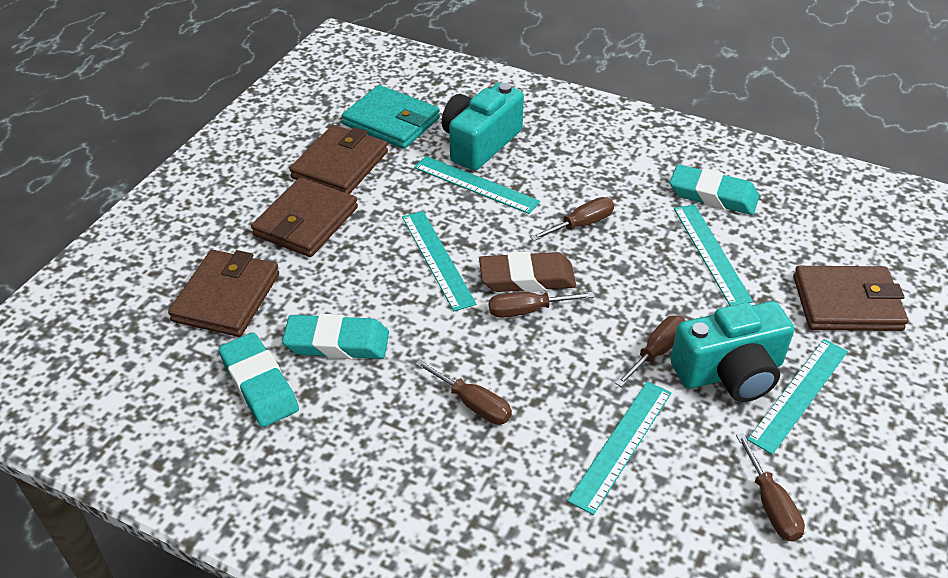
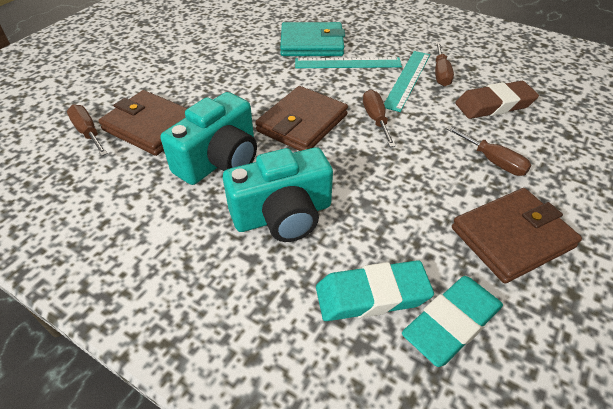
brown screwdriver: [415,359,512,425] [489,292,594,318] [530,197,614,241] [615,315,686,387] [736,433,805,542] = 5 -> [67,105,108,156] [363,90,396,147] [435,42,454,86] [445,125,532,176] = 4
brown wallet: [168,250,279,337] [251,177,358,257] [289,125,388,194] [793,266,908,331] = 4 -> [98,90,188,156] [255,86,348,151] [452,188,582,284] = 3
turquoise eraser: [219,332,299,427] [282,314,389,359] [670,164,759,215] = 3 -> [316,260,434,321] [402,276,503,367] = 2
turquoise ruler: [402,211,477,311] [414,156,540,214] [567,381,672,515] [674,204,753,306] [747,339,848,455] = 5 -> [295,57,402,68] [384,51,430,112] = 2

